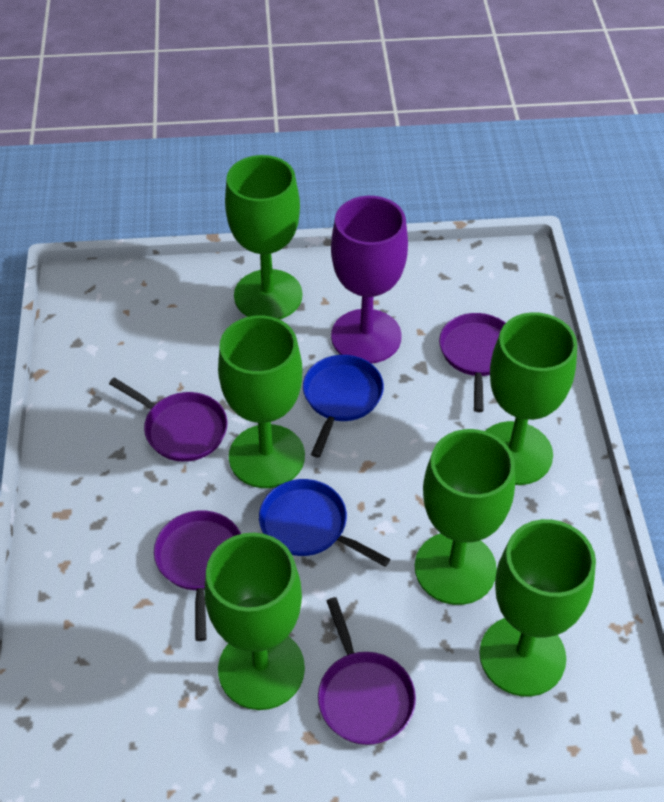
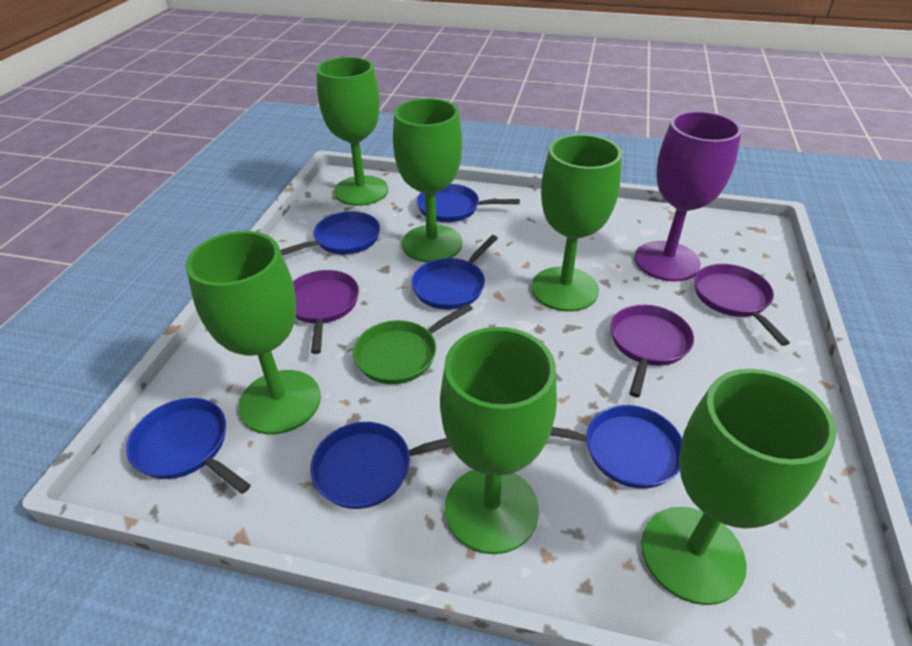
blue pan: [259,479,391,567] [303,355,384,458] = 2 -> [126,398,251,494] [280,211,380,255] [310,422,451,509] [411,235,498,310] [417,184,520,222] [550,405,682,489] = 6
green pan: none = 0 -> [353,304,473,384] = 1
purple pan: [109,377,227,462] [154,510,241,641] [318,597,416,745] [439,313,505,412] = 4 -> [293,270,359,354] [610,305,694,397] [694,264,790,346] = 3

